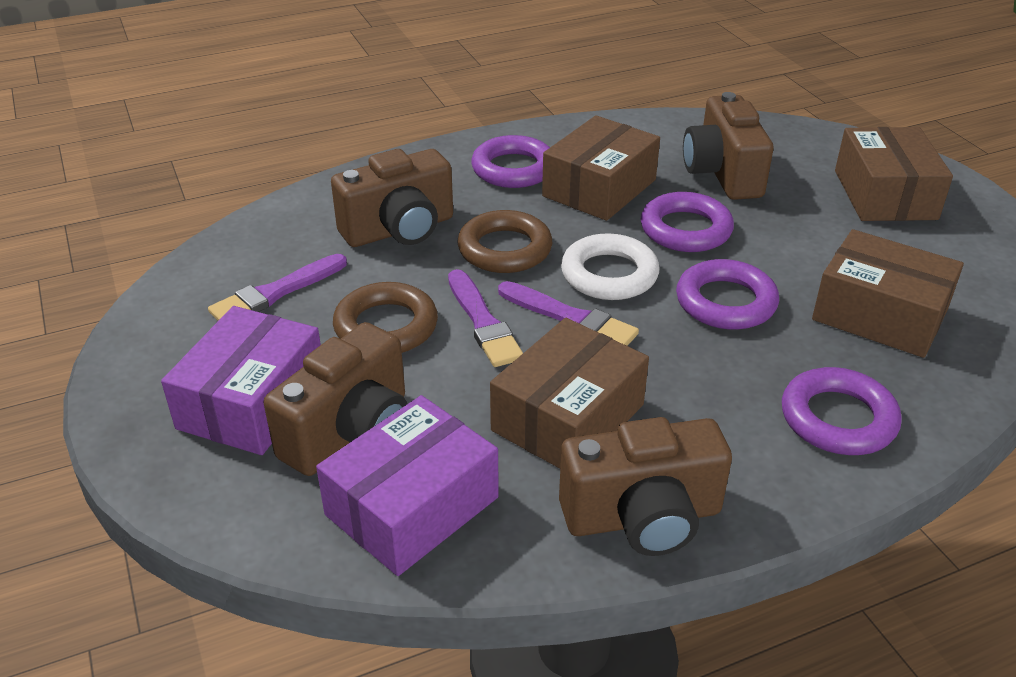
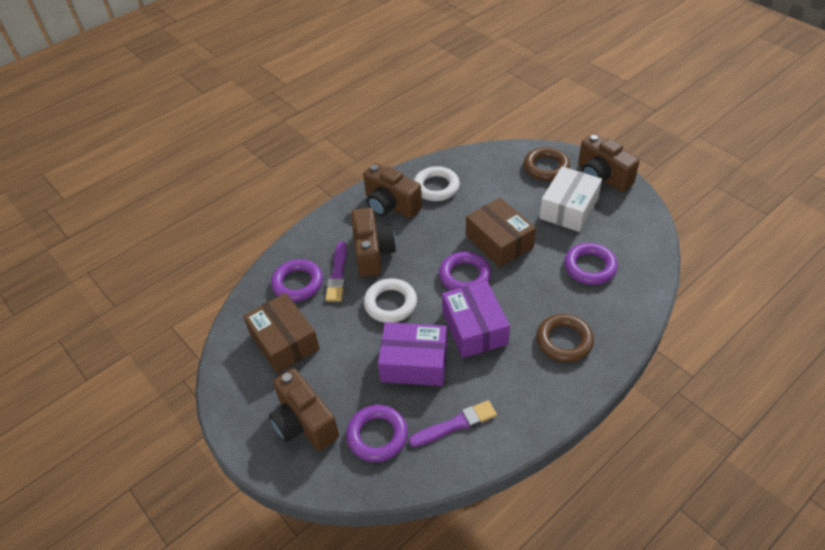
brown box: [490,318,649,469] [542,115,660,221] [812,229,964,358] [835,127,953,221] = 4 -> [243,293,320,374] [466,198,536,267] = 2
purple brush: [208,254,347,321] [448,269,523,367] [498,281,639,346] = 3 -> [325,242,347,301] [409,400,497,447] = 2
white box: none = 0 -> [539,167,602,232] = 1
white ring: [561,233,659,300] = 1 -> [364,279,417,323] [414,166,460,201] = 2

